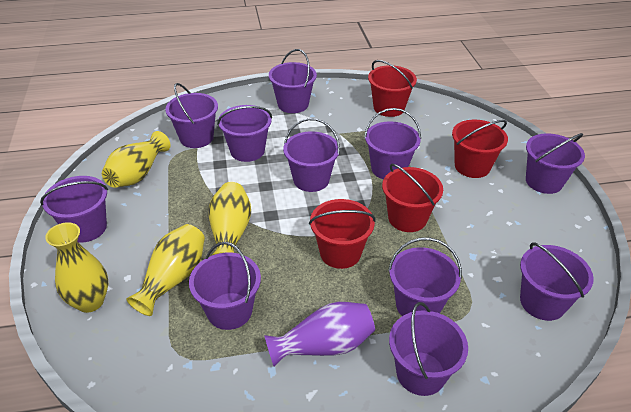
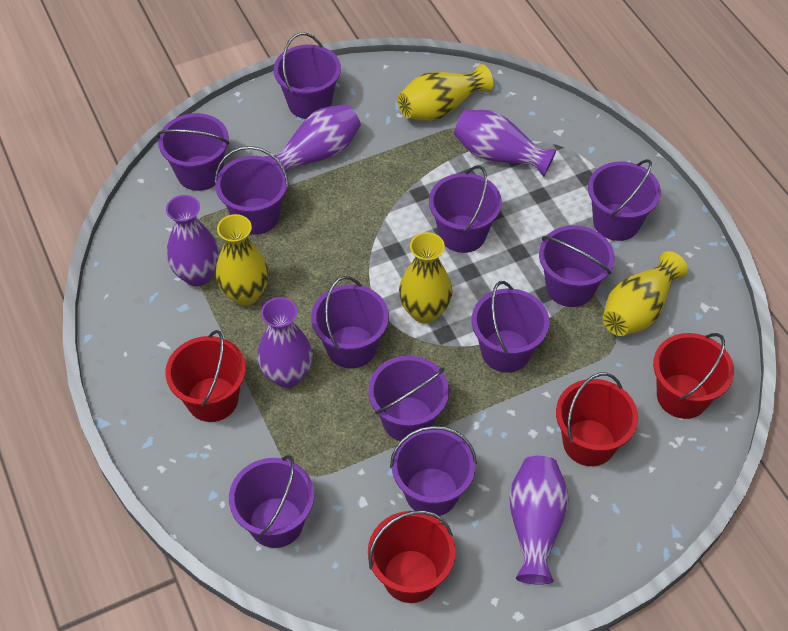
purple vase: [264,302,375,366] = 1 -> [166,195,219,286] [257,297,313,388] [264,104,361,172] [454,110,557,177] [509,456,569,585] = 5

